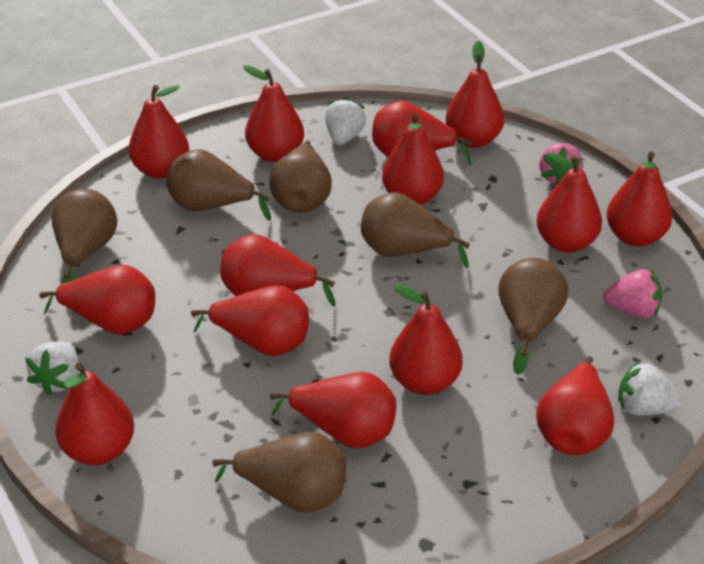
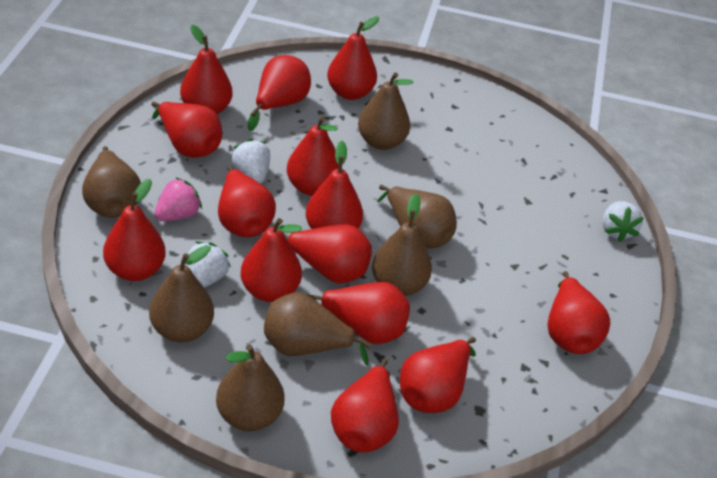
brown pear: [51,189,117,284] [166,149,271,221] [212,432,346,513] [269,141,332,212] [361,192,470,268] [498,258,568,375] = 6 -> [82,146,141,218] [149,245,214,343] [216,344,285,431] [264,292,372,365] [358,72,413,150] [372,194,432,296] [377,185,457,249] = 7
pink strawberry: [539,143,583,186] [603,269,663,318] = 2 -> [154,177,202,221] = 1

